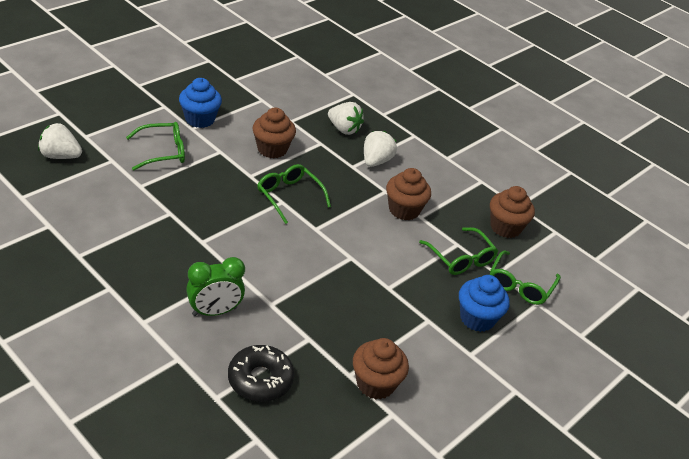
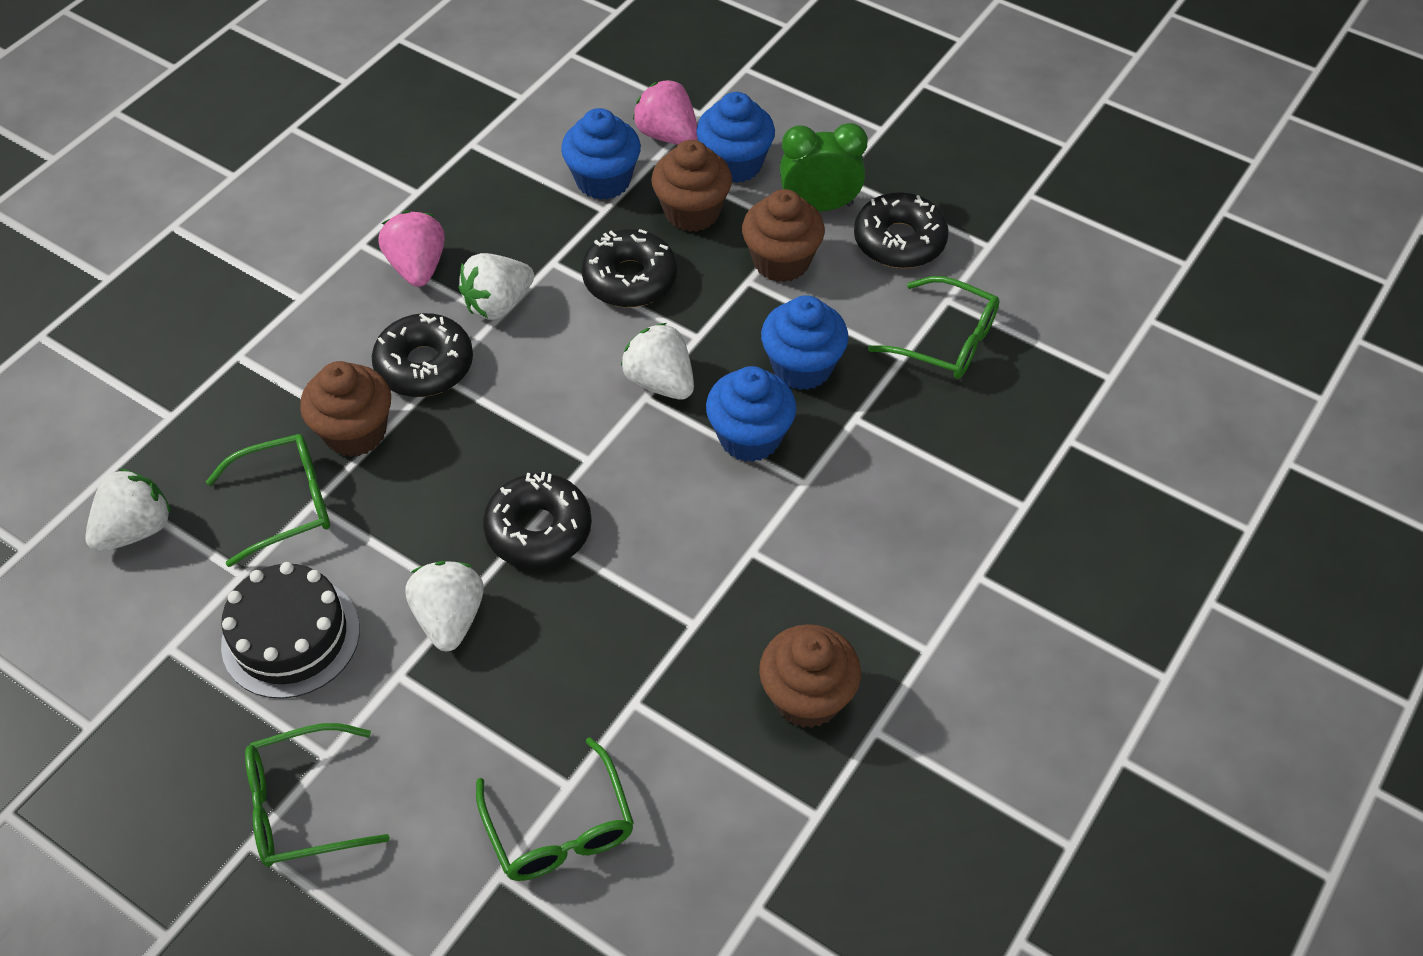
black cake: none = 0 -> [221,562,360,699] = 1
black donut: [228,345,294,402] = 1 -> [372,313,473,397] [483,472,592,569] [582,229,677,307] [854,192,949,268] = 4
blue cupcake: [179,78,222,128] [459,275,510,332] = 2 -> [561,108,641,200] [696,92,775,183] [706,366,797,462] [761,295,849,390] = 4
pink strawberry: none = 0 -> [378,211,445,287] [633,80,698,145] = 2
white strawberry: [38,123,82,159] [328,102,364,135] [364,131,397,167] = 3 -> [85,468,172,552] [406,561,484,651] [458,253,534,320] [621,323,694,400] = 4

